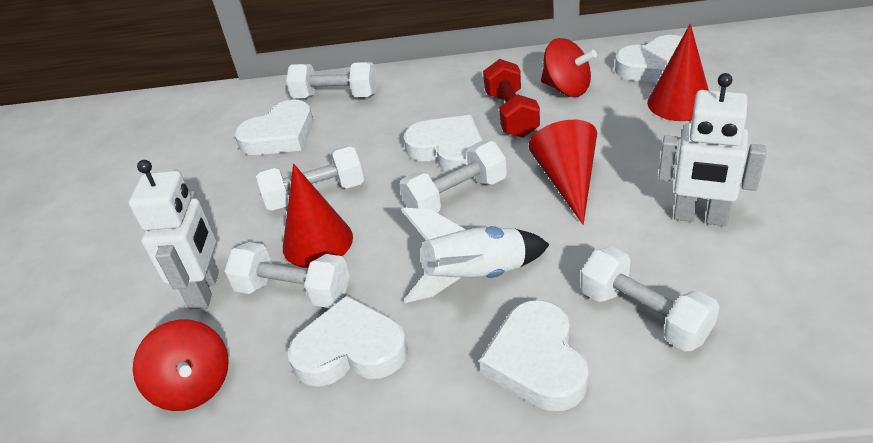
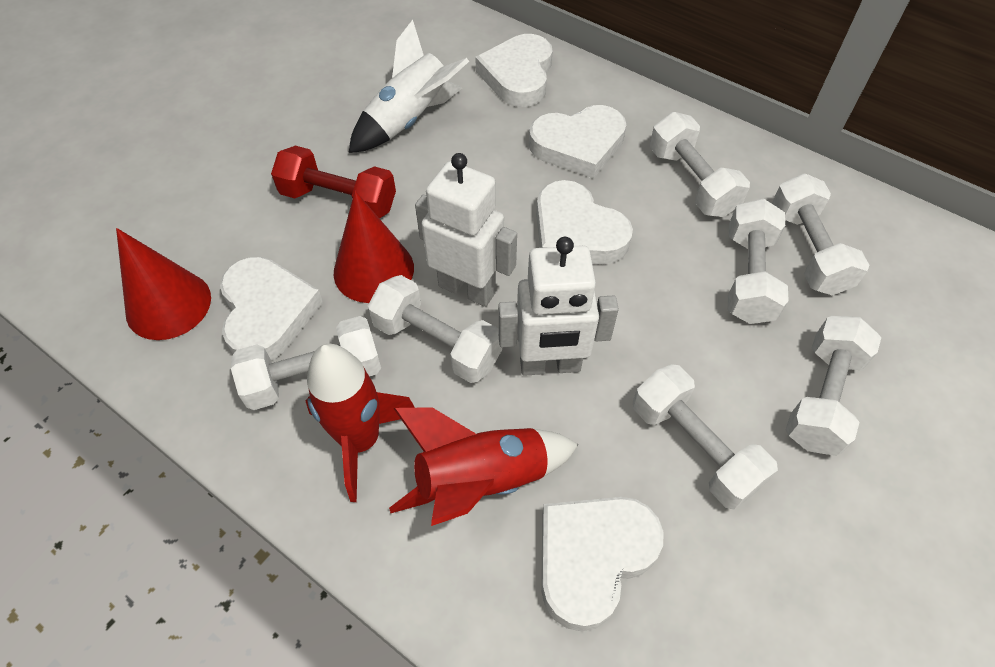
red cone: [283,164,353,268] [529,120,597,225] [647,24,709,121] = 3 -> [116,228,211,340] [334,191,414,303] = 2
red rocket: none = 0 -> [306,344,415,502] [389,407,579,526] = 2
red spinning top: [133,319,229,411] [541,38,597,97] = 2 -> none = 0
white dumbbell: [225,242,350,308] [256,145,364,211] [286,62,377,98] [399,141,507,213] [581,247,719,352] = 5 -> [231,316,381,410] [368,275,502,383] [633,364,778,509] [650,112,750,217] [728,198,789,324] [772,173,869,296] [786,316,881,456] = 7

